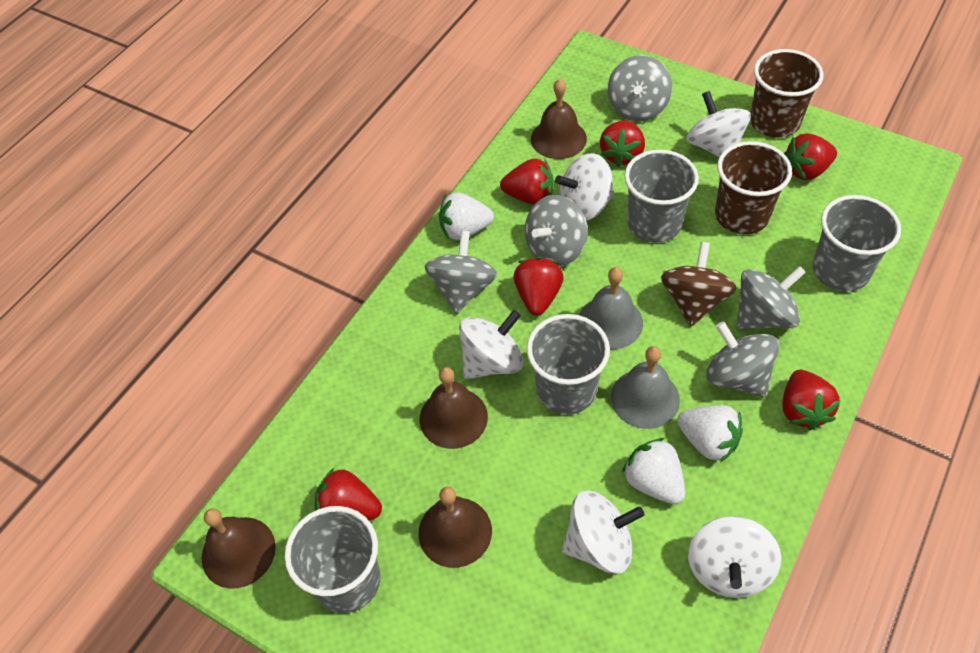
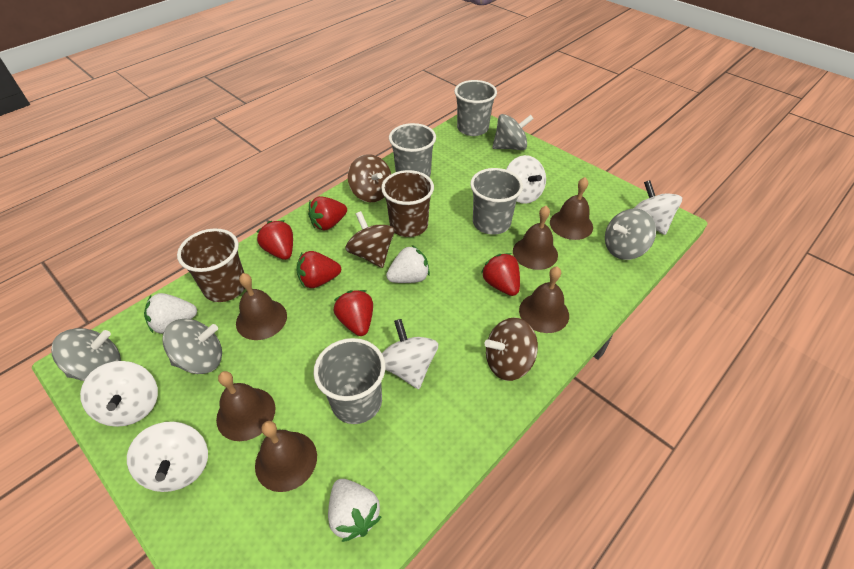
brown bell: [202,508,276,589] [418,487,492,568] [420,367,488,449] [531,79,587,159] = 4 -> [216,371,275,441] [236,273,287,340] [255,421,317,492] [513,206,558,270] [519,267,569,333] [550,177,593,240] = 6
brown spinning top: [661,242,737,326] = 1 -> [345,211,395,268] [348,154,391,202] [485,317,538,381] = 3
grey bell: [579,267,643,349] [611,346,680,429] = 2 -> none = 0
grey spinning top: [424,230,497,314] [525,195,588,266] [608,55,672,121] [706,321,779,398] [736,266,806,329] = 5 -> [51,328,121,381] [162,319,222,374] [492,114,534,150] [605,208,656,260] = 4
red strawberry: [315,468,382,521] [500,159,553,205] [513,257,564,316] [600,120,645,167] [783,370,841,430] [784,133,837,180] = 6 -> [257,220,293,260] [296,251,341,288] [308,196,347,231] [334,290,373,336] [481,253,520,296] = 5

